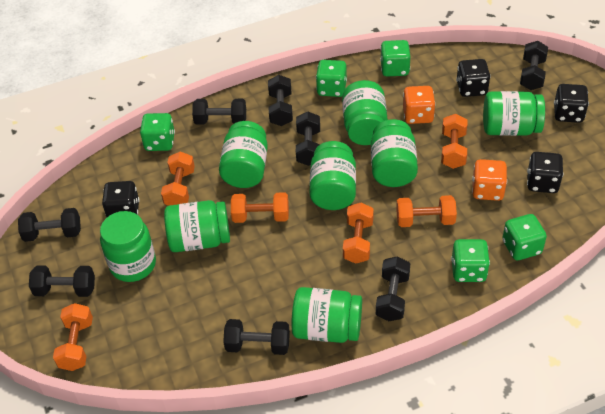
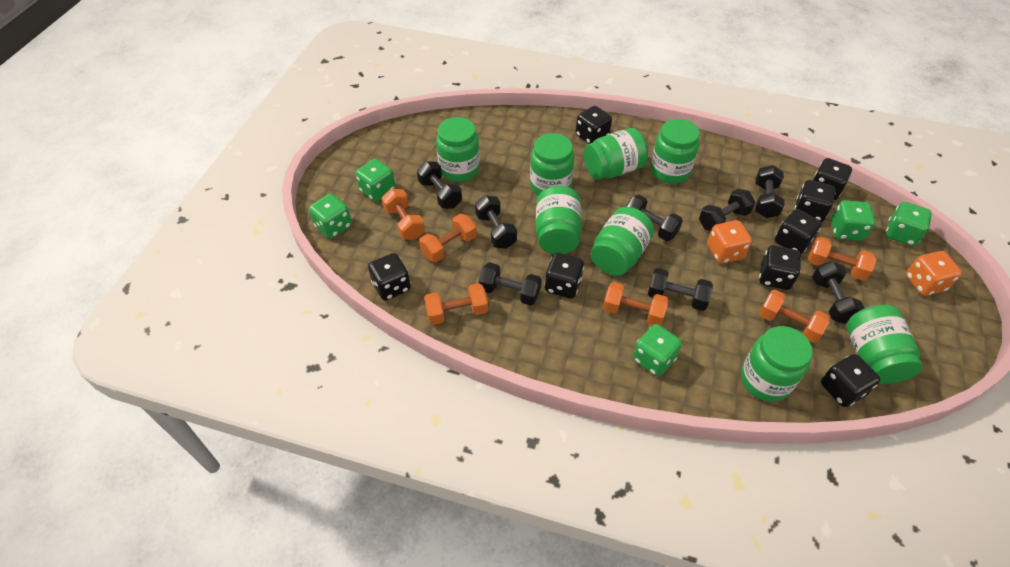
black dice: [102,181,140,217] [456,59,491,97] [527,152,563,193] [554,84,589,123] = 4 -> [368,253,411,301] [545,253,584,299] [576,106,612,144] [759,245,801,290] [775,209,822,254] [794,180,835,222] [813,158,852,200] [821,354,880,407] = 8

